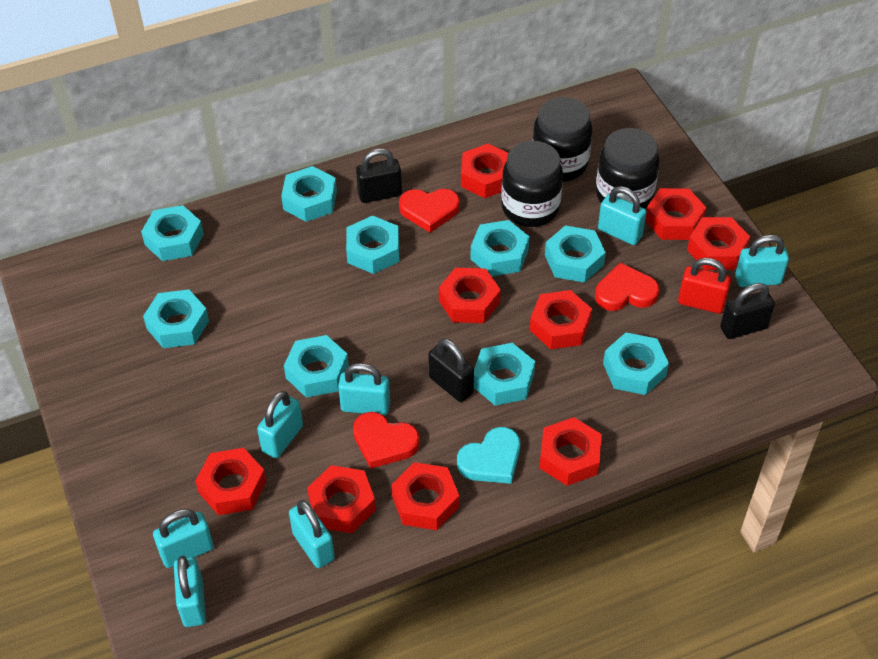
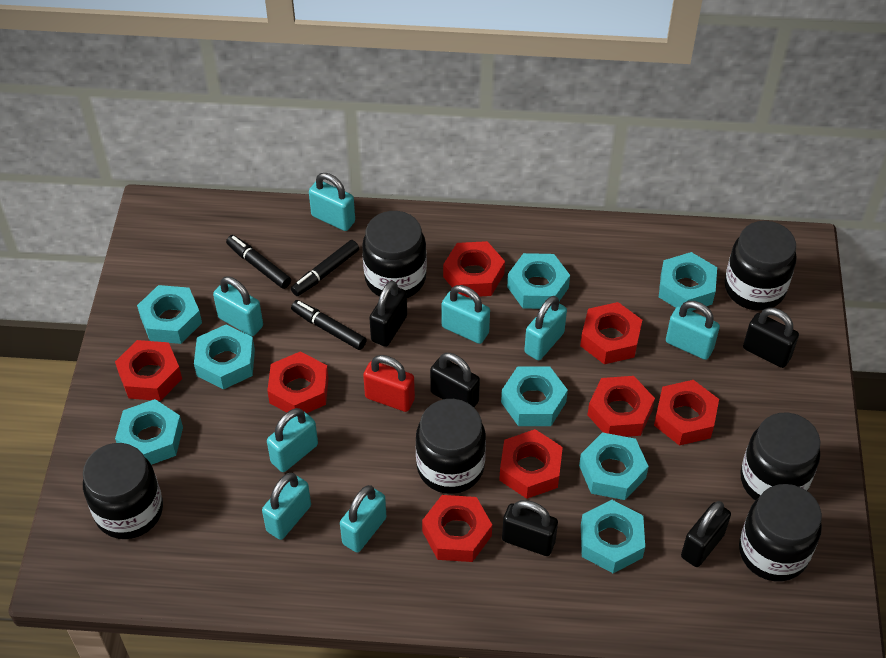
black jar: [501,141,563,227] [533,97,592,181] [596,128,660,209] = 3 -> [83,443,163,539] [362,211,427,298] [416,399,486,494] [725,221,797,311] [739,484,822,582] [740,413,821,501] = 6
black marker: none = 0 -> [226,235,291,289] [291,240,359,296] [291,300,367,350] = 3
black padlock: [356,148,402,203] [428,338,474,402] [720,283,775,339] = 3 -> [369,281,407,347] [430,353,480,407] [502,500,558,556] [681,501,731,567] [743,308,799,368] = 5
red heart: [353,412,420,469] [399,189,460,233] [595,263,659,311] = 3 -> none = 0
red nut: [195,448,266,515] [307,465,376,534] [391,462,459,530] [439,268,501,323] [461,144,509,198] [530,290,592,349] [539,417,602,486] [645,188,706,240] [687,217,750,270] = 9 -> [115,340,182,401] [267,351,329,413] [422,495,492,562] [443,241,505,297] [499,429,563,499] [580,302,642,364] [587,376,655,437] [654,380,719,446] = 8
turquoise heart: [457,427,520,484] = 1 -> none = 0
turquoise nut: [141,205,204,261] [143,289,209,348] [281,166,337,222] [284,335,349,398] [346,215,399,274] [470,220,530,276] [474,343,535,406] [545,225,606,283] [603,333,669,395] = 9 -> [115,399,183,465] [137,285,202,344] [194,325,255,389] [501,366,568,426] [507,253,570,309] [579,432,649,500] [581,500,645,573] [659,252,717,311] = 8
turquoise padlock: [153,509,214,568] [174,556,206,627] [257,391,303,458] [289,500,335,568] [338,363,390,415] [598,186,647,245] [735,235,789,287] = 7 -> [213,277,263,336] [262,473,311,540] [267,408,318,472] [309,173,355,231] [340,485,387,553] [442,285,490,344] [524,296,567,360] [666,301,720,360] = 8

